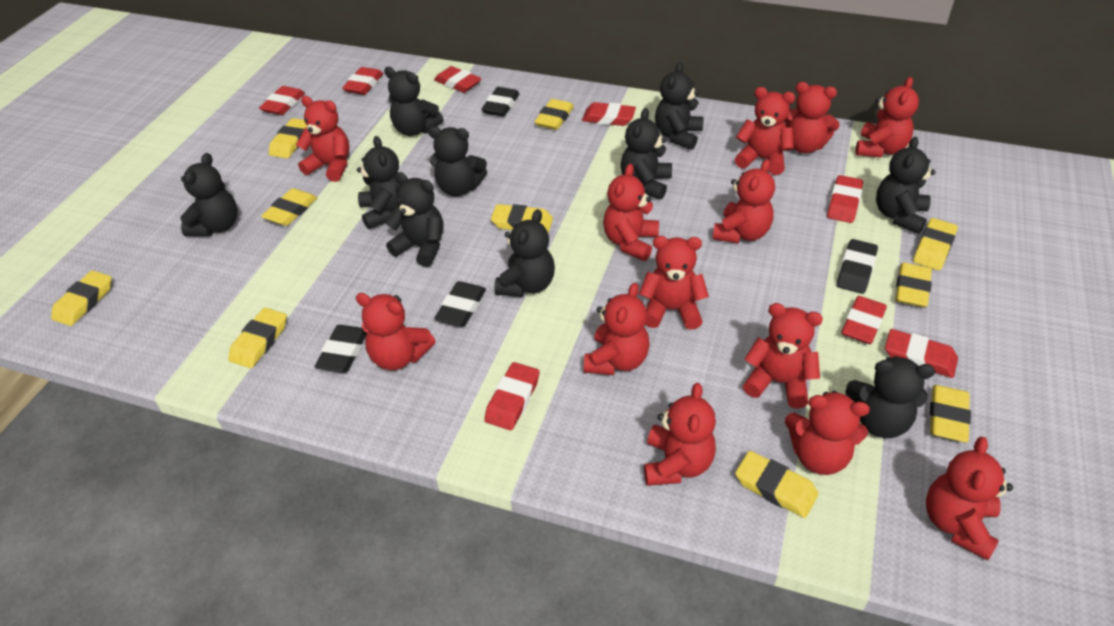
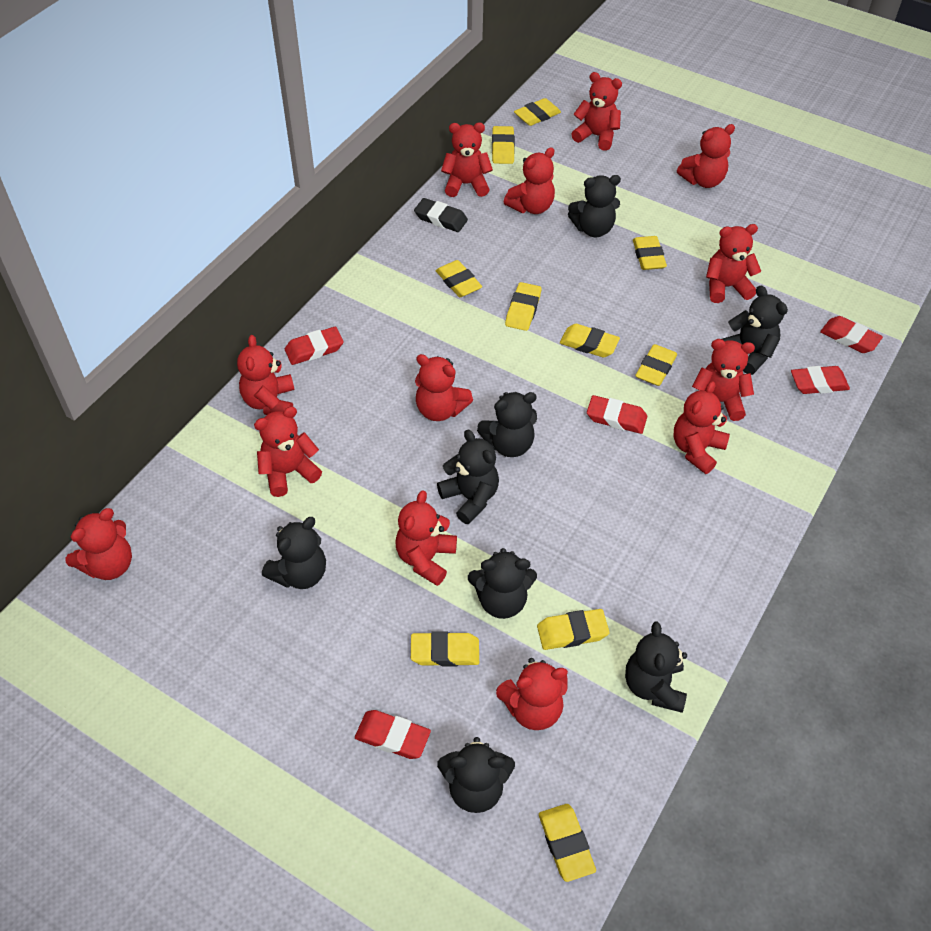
black eraser: [315,325,367,373] [434,281,486,327] [481,87,519,116] [836,239,878,294] = 4 -> [414,198,468,232] = 1
black teddy bear: [180,153,238,236] [357,136,400,229] [384,67,444,136] [385,172,443,267] [428,126,487,196] [494,209,555,297] [621,108,672,200] [655,62,704,150] [845,356,935,438] [876,137,935,234] = 10 -> [262,517,326,589] [437,430,499,524] [437,737,515,813] [468,548,537,619] [477,392,537,457] [568,175,621,237] [625,622,687,713] [722,285,788,375] = 8
red eraser: [259,86,305,115] [342,67,383,95] [434,66,481,93] [484,362,539,430] [582,102,636,126] [827,175,863,223] [842,296,887,344] [885,329,958,378] = 8 -> [285,327,343,365] [355,710,431,759] [587,395,647,434] [791,366,850,394] [820,316,883,353] = 5

